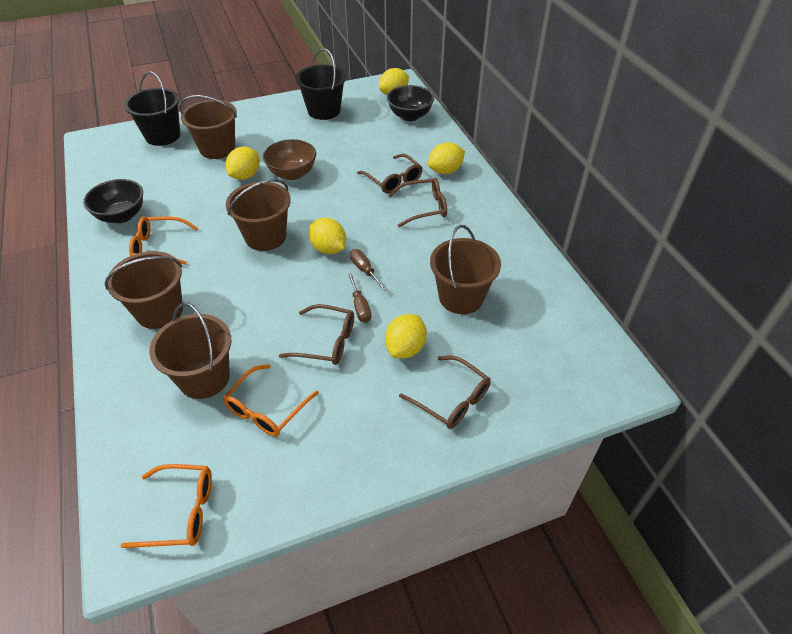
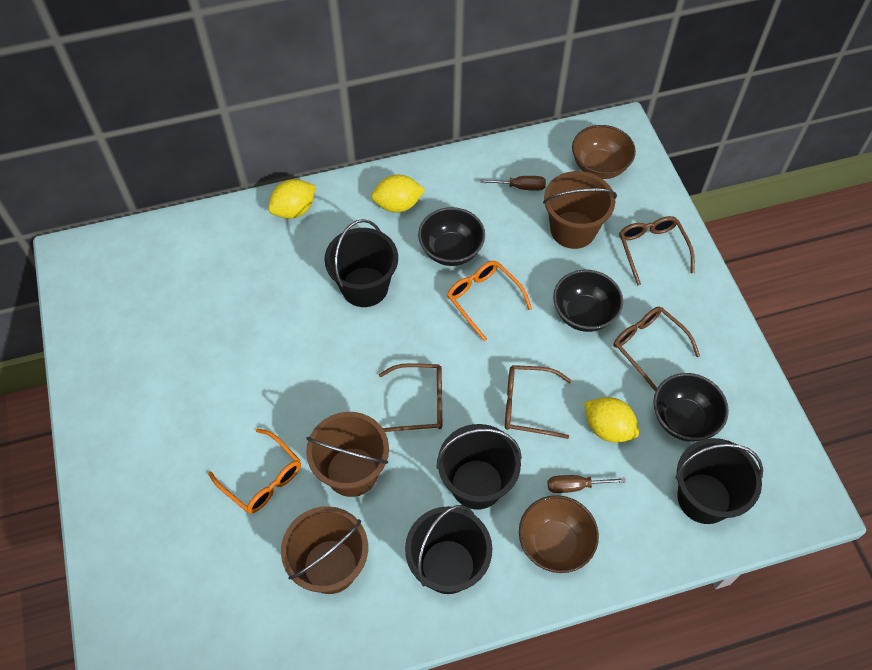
black bowl: [83,179,143,223] [387,85,434,121] = 2 -> [418,207,485,266] [553,270,623,332] [653,373,729,442] = 3
black bucket: [124,71,180,146] [295,48,346,120] = 2 -> [324,219,398,307] [405,505,492,594] [436,424,522,510] [675,438,763,524] = 4
brown bowl: [263,139,316,180] = 1 -> [519,495,599,573] [572,125,636,179] = 2
brown bucket: [105,251,183,329] [149,302,231,399] [179,95,237,159] [226,179,291,251] [430,225,501,314] = 5 -> [281,506,368,594] [306,412,389,497] [543,171,617,249] = 3
orange glasses: [121,464,212,548] [129,217,198,265] [223,364,319,436] = 3 -> [208,428,301,514] [447,261,532,341] = 2
yellow lemon: [226,147,260,180] [308,218,346,254] [379,68,409,95] [385,314,427,359] [428,142,465,174] = 5 -> [268,179,316,219] [371,174,425,213] [584,397,639,443] = 3

